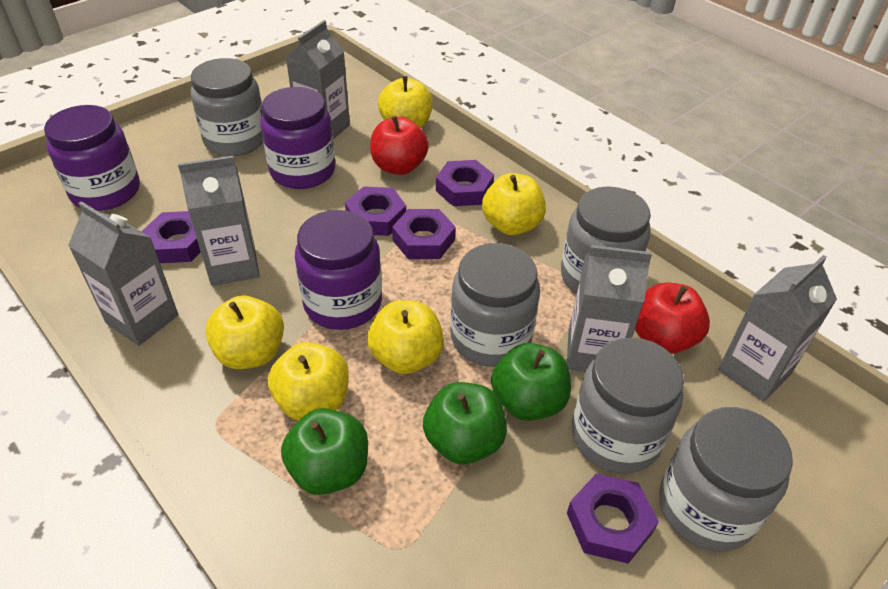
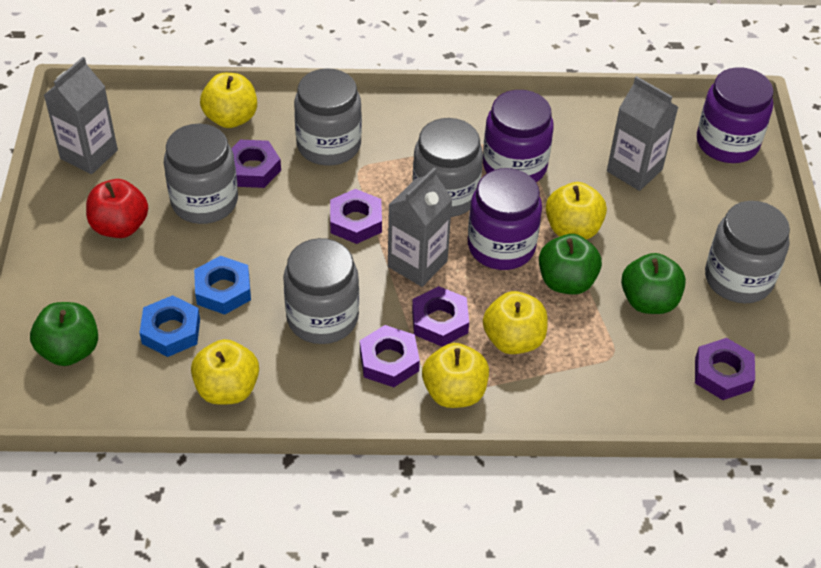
blue nut: none = 0 -> [139,295,200,357] [194,256,251,315] = 2
grey carton: [68,201,179,346] [178,156,260,286] [286,20,350,139] [567,245,652,372] [718,255,837,402] = 5 -> [44,57,118,174] [388,167,452,287] [607,76,678,191] = 3
red apple: [370,116,429,175] [635,282,710,354] = 2 -> [86,179,148,238] = 1

